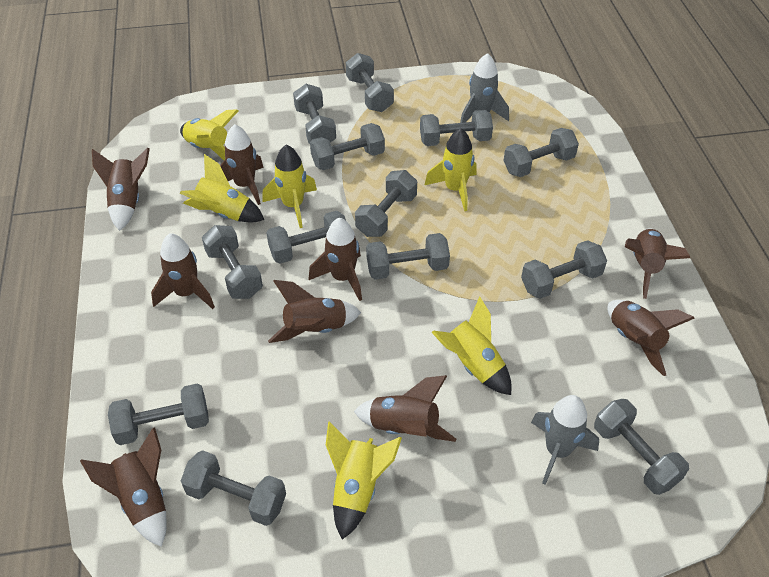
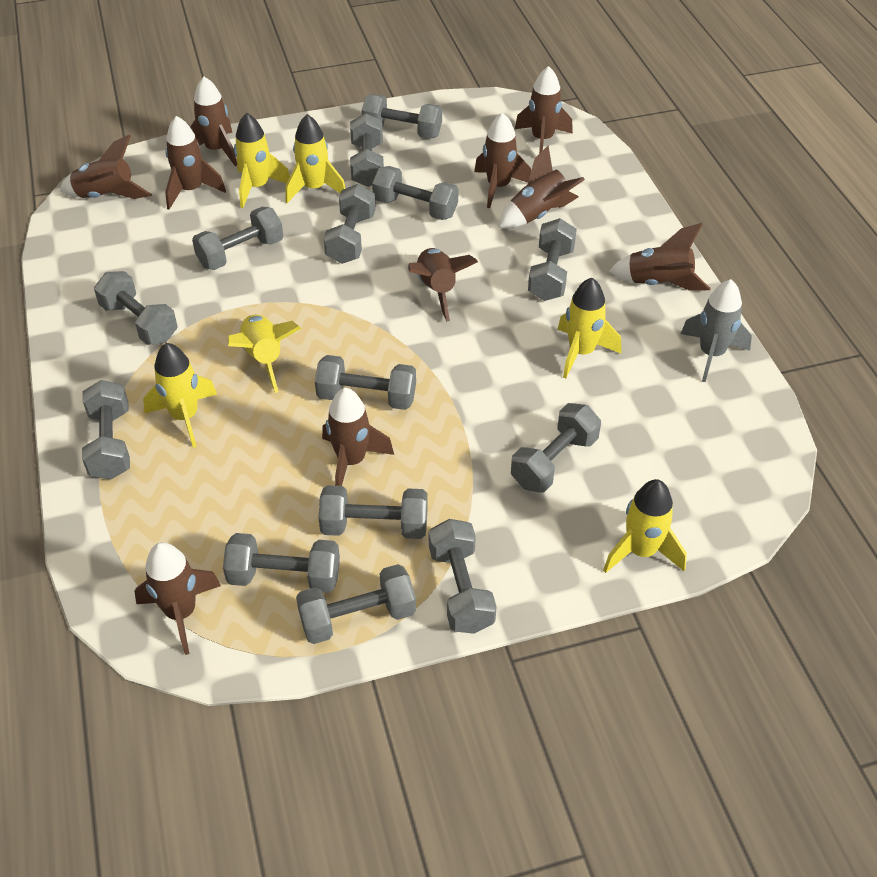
brown rocket: [80,428,167,547] [92,148,150,231] [151,233,215,309] [220,124,264,205] [268,280,361,343] [309,218,362,301] [354,375,456,442] [607,300,695,376] [625,228,690,299] = 9 -> [60,135,152,199] [134,542,221,655] [165,116,226,209] [190,77,237,166] [322,388,394,486] [408,248,478,321] [474,113,531,208] [498,146,585,228] [515,66,573,154] [609,223,711,291] = 10
grey dumbbell: [108,384,209,445] [181,450,286,526] [202,225,263,299] [266,211,346,264] [293,84,336,144] [310,123,385,170] [346,53,394,112] [355,170,417,237] [366,233,450,280] [420,110,493,146] [504,128,579,177] [521,240,607,299] [594,399,689,495] = 13 -> [82,380,130,480] [94,271,177,345] [192,207,283,270] [223,533,340,593] [296,564,416,644] [315,355,416,410] [318,485,428,539] [323,184,376,264] [350,113,384,187] [362,94,442,139] [372,166,458,220] [429,519,497,634] [511,403,601,492] [528,218,577,301] = 14
grey rocket: [460,53,509,123] [531,395,599,485] = 2 -> [681,279,752,382] = 1

